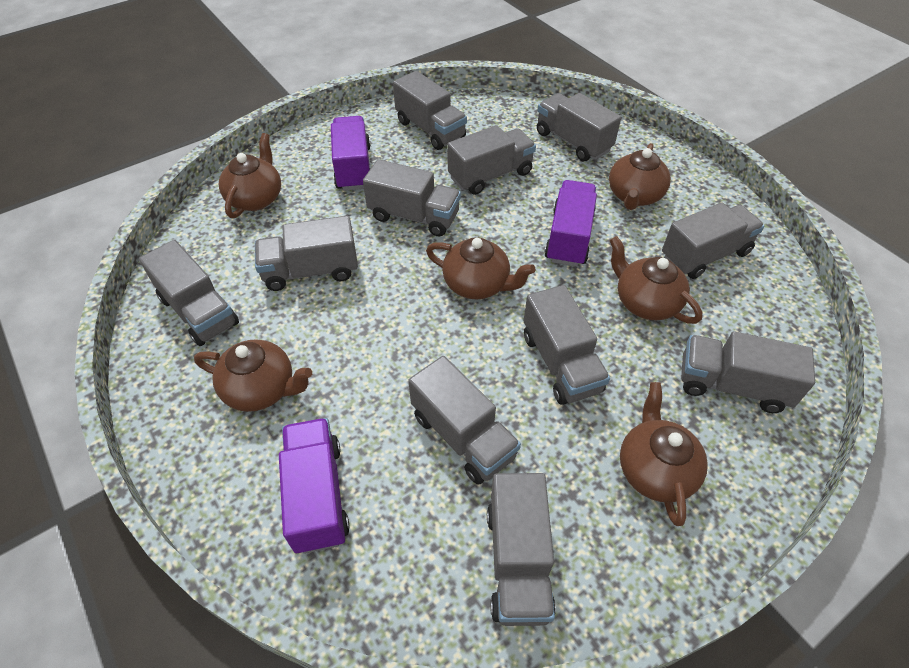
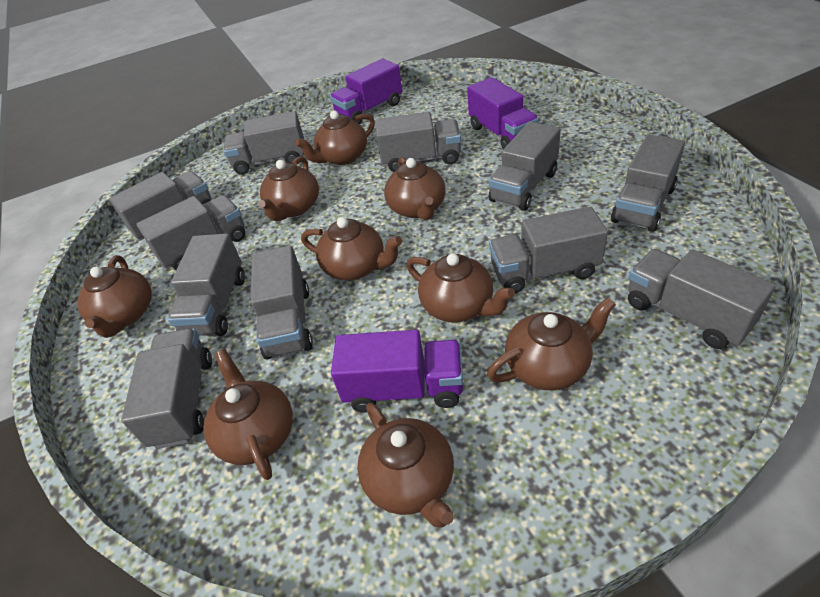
brown teapot: [194,339,312,412] [219,133,281,218] [426,237,535,299] [609,143,671,210] [609,236,702,324] [620,382,708,526] = 6 -> [77,255,152,338] [203,349,293,480] [259,156,319,221] [295,111,375,165] [301,217,402,280] [357,403,454,527] [384,157,446,220] [406,253,515,322] [487,298,616,390] = 9

